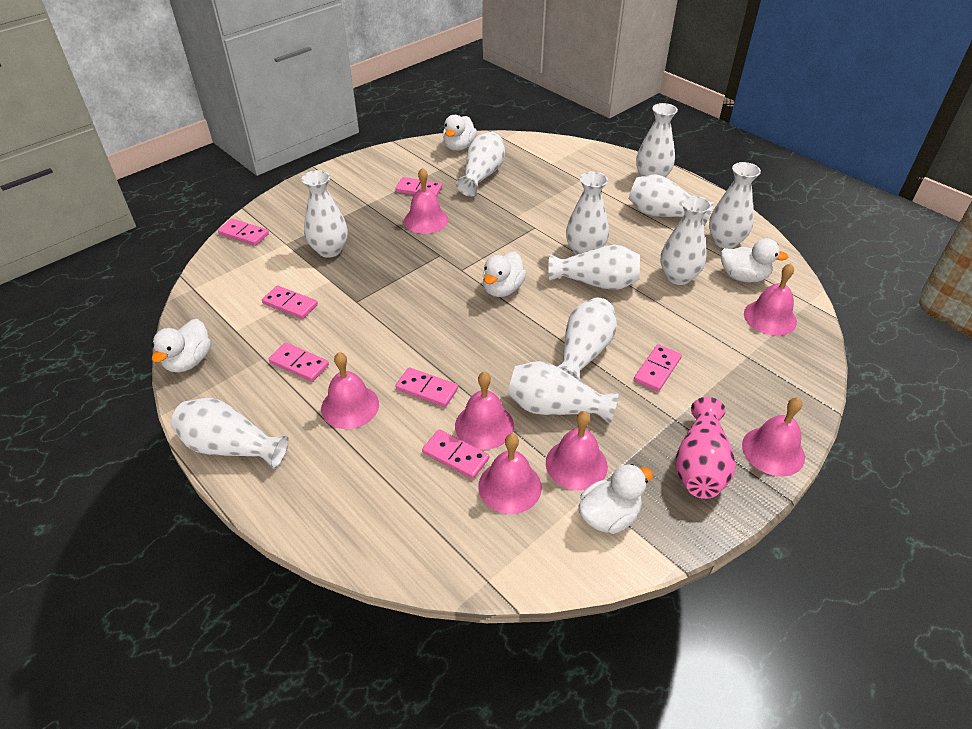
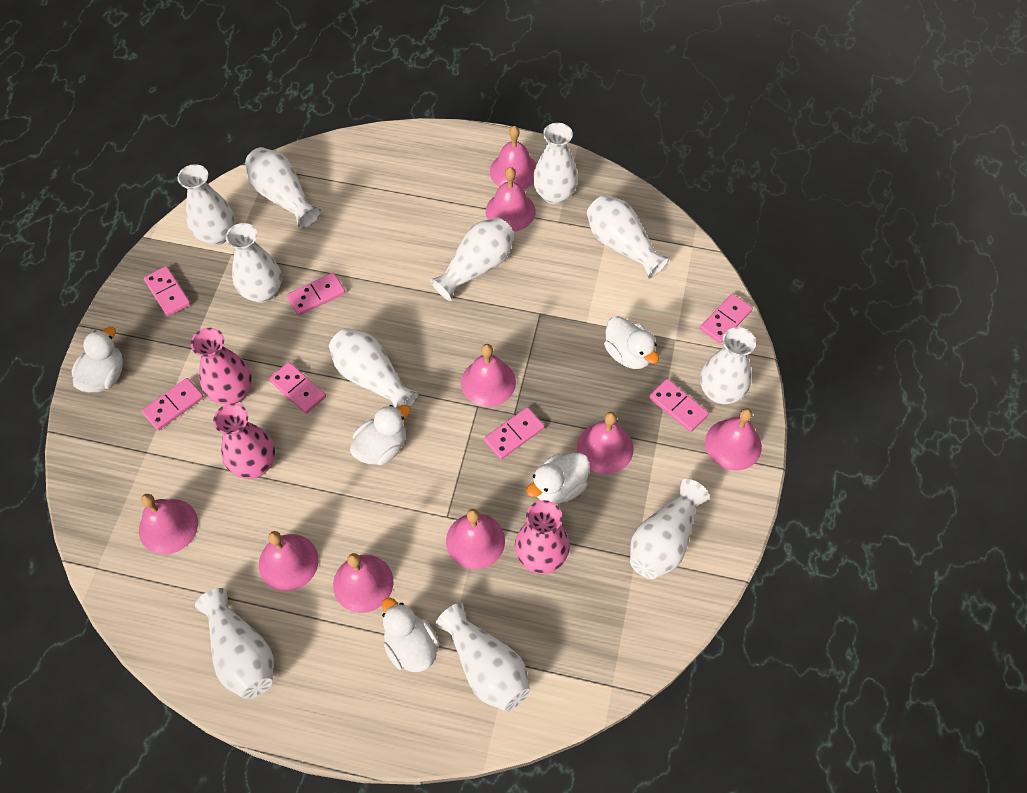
pink bell: [321,352,379,429] [404,168,448,234] [455,372,514,449] [478,434,542,514] [546,411,608,491] [742,397,805,476] [744,263,797,336] = 7 -> [139,494,198,555] [259,531,319,591] [333,553,394,613] [446,509,505,569] [461,344,516,407] [486,167,536,232] [490,126,537,189] [577,412,634,474] [705,408,762,471] = 9
pink vase: [675,397,736,499] = 1 -> [191,328,252,405] [213,403,275,479] [515,500,570,574] = 3

